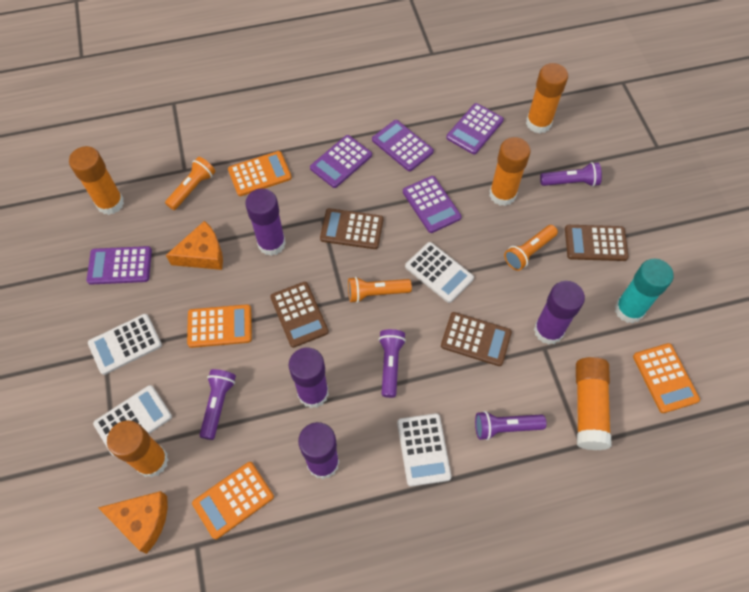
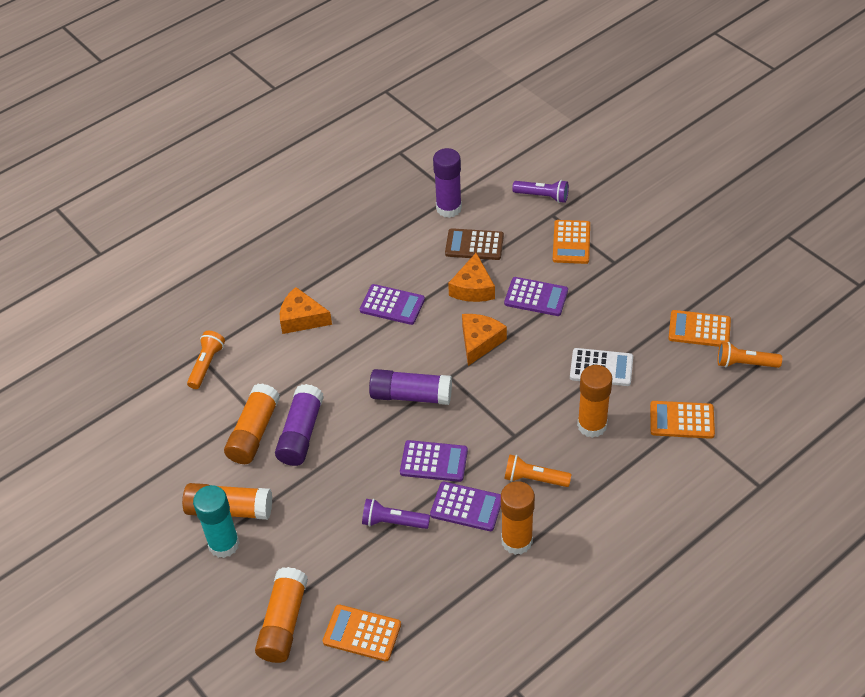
brown calculator: [270,282,329,348] [320,208,383,249] [441,312,512,366] [565,225,629,261] = 4 -> [445,228,504,260] = 1
orange cheese: [98,491,168,554] [166,221,223,270] = 2 -> [280,287,332,334] [448,253,495,302] [462,314,507,366] = 3
purple calculator: [87,246,152,285] [310,135,372,188] [372,120,434,171] [403,176,462,233] [446,103,504,154] = 5 -> [360,284,425,325] [400,440,468,482] [430,482,501,531] [504,277,568,316] = 4
purple flashlight: [200,369,236,440] [379,329,406,398] [475,411,546,440] [540,162,602,187] = 4 -> [362,499,430,529] [512,180,569,203] = 2
purple glue stick: [245,188,286,256] [289,348,329,408] [298,422,339,479] [534,281,585,345] = 4 -> [275,384,324,466] [369,369,452,405] [433,148,462,218] = 3
white calculator: [88,314,162,375] [93,385,172,456] [397,413,452,487] [405,242,474,303] = 4 -> [570,348,633,386] = 1

